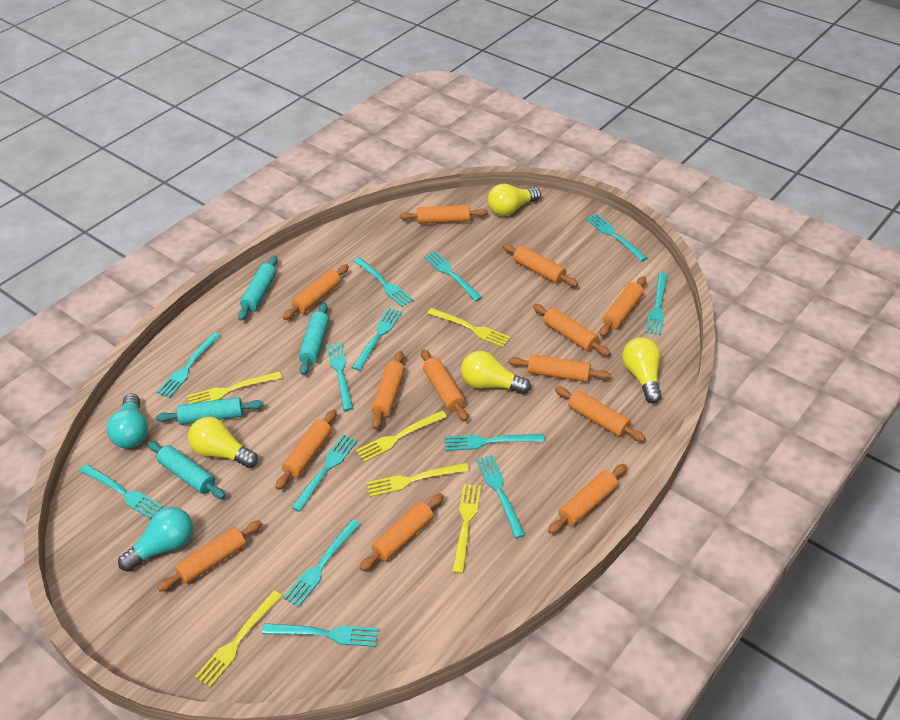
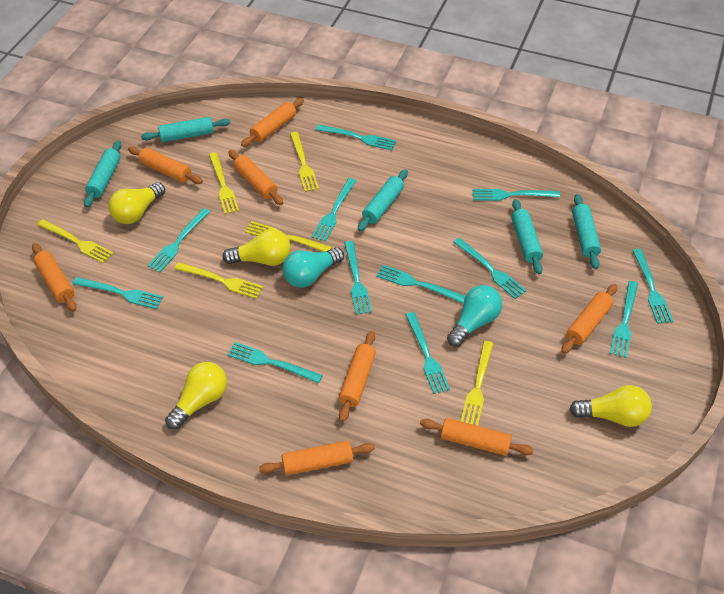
orange rolling pin: [157,520,262,591] [276,409,337,490] [283,264,349,320] [360,493,444,571] [371,351,405,429] [399,205,488,224] [421,349,468,421] [502,244,578,287] [508,354,611,382] [533,304,610,356] [548,464,627,534] [555,386,646,442] [599,276,646,336] = 13 -> [32,243,77,312] [128,146,203,184] [228,150,283,205] [241,98,304,147] [259,441,375,475] [339,331,376,422] [420,418,534,456] [561,284,617,354] = 8
turquoise fork: [80,464,163,519] [156,332,221,398] [262,623,378,647] [284,520,361,607] [291,435,357,512] [326,342,353,411] [352,308,402,371] [353,257,414,307] [424,251,483,301] [445,434,545,451] [476,455,525,538] [586,214,647,261] [646,273,668,335] = 13 -> [72,277,163,309] [148,208,210,272] [227,342,323,383] [311,178,356,242] [315,124,396,151] [344,241,372,315] [376,265,465,304] [406,312,450,394] [453,238,527,299] [472,189,560,201] [610,281,638,358] [632,249,673,324] = 12
turquoise rolling pin: [148,441,226,499] [156,397,264,425] [238,256,278,321] [299,303,329,375] = 4 -> [84,140,122,207] [141,117,230,142] [358,169,408,231] [511,199,543,274] [572,194,601,269] = 5

